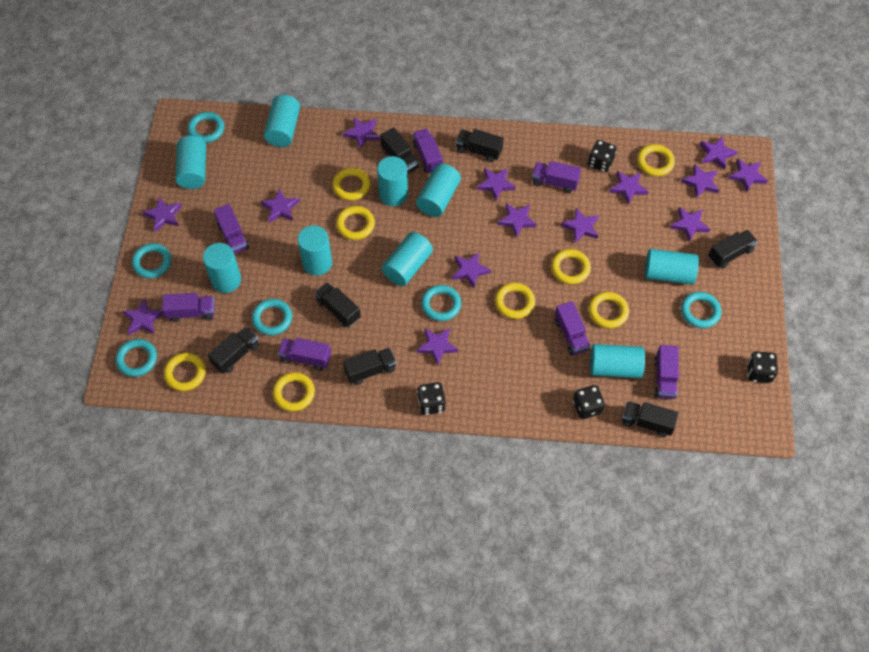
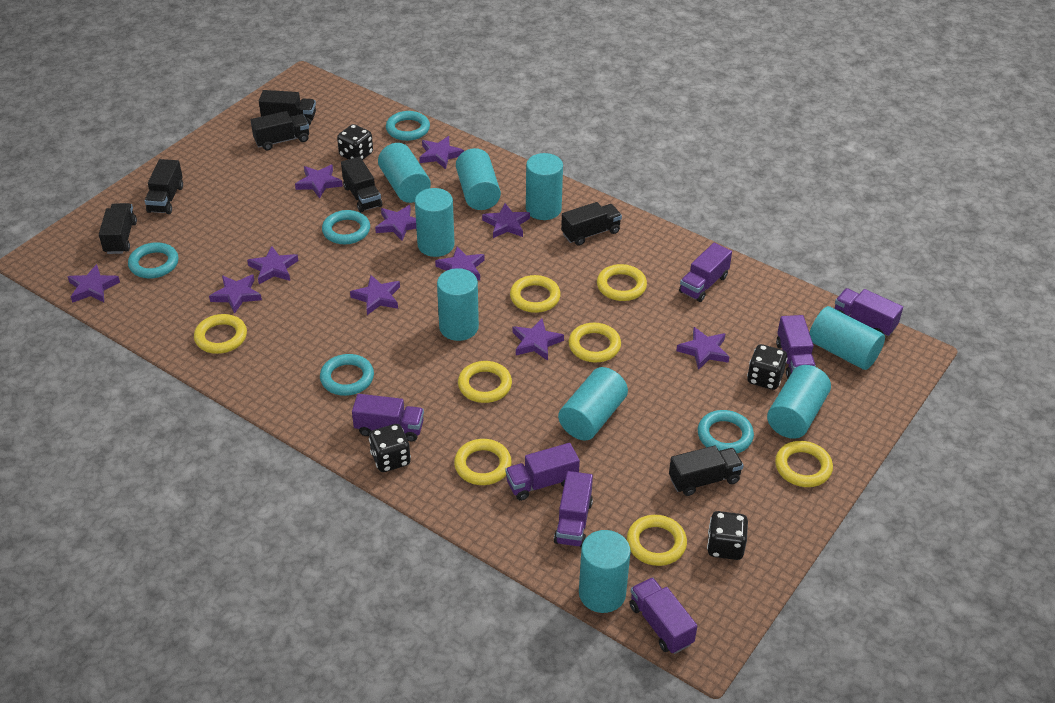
purple star: [123,298,164,335] [143,197,182,232] [261,188,300,223] [343,117,380,149] [417,328,458,366] [452,252,491,289] [477,168,515,201] [497,203,537,238] [561,208,599,243] [609,171,649,205] [670,207,710,242] [681,164,719,198] [700,136,738,170] [728,158,768,192] = 14 -> [68,264,120,303] [209,274,262,314] [247,246,298,284] [295,164,343,199] [350,275,400,315] [375,205,416,241] [419,136,464,169] [435,246,485,280] [482,203,530,238] [513,319,564,361] [676,327,729,370] = 11
turquoise ring: [115,339,157,377] [132,243,171,278] [187,112,224,143] [252,299,292,335] [421,285,461,321] [681,292,721,328] = 6 -> [128,242,179,279] [320,354,374,396] [322,210,370,244] [386,111,430,141] [698,410,754,453] = 5

